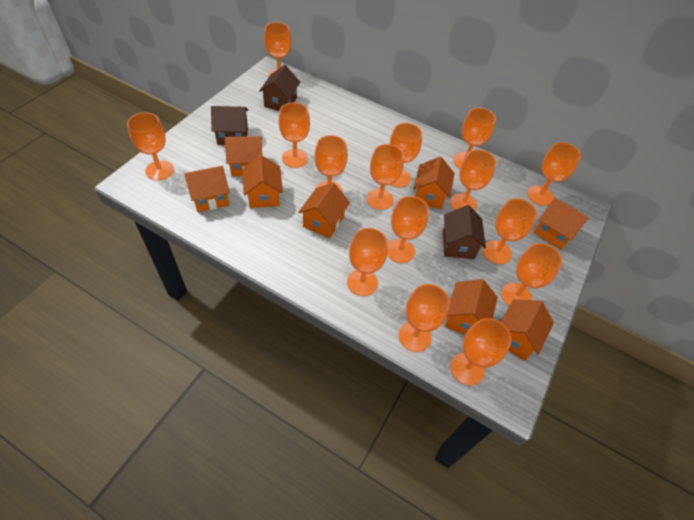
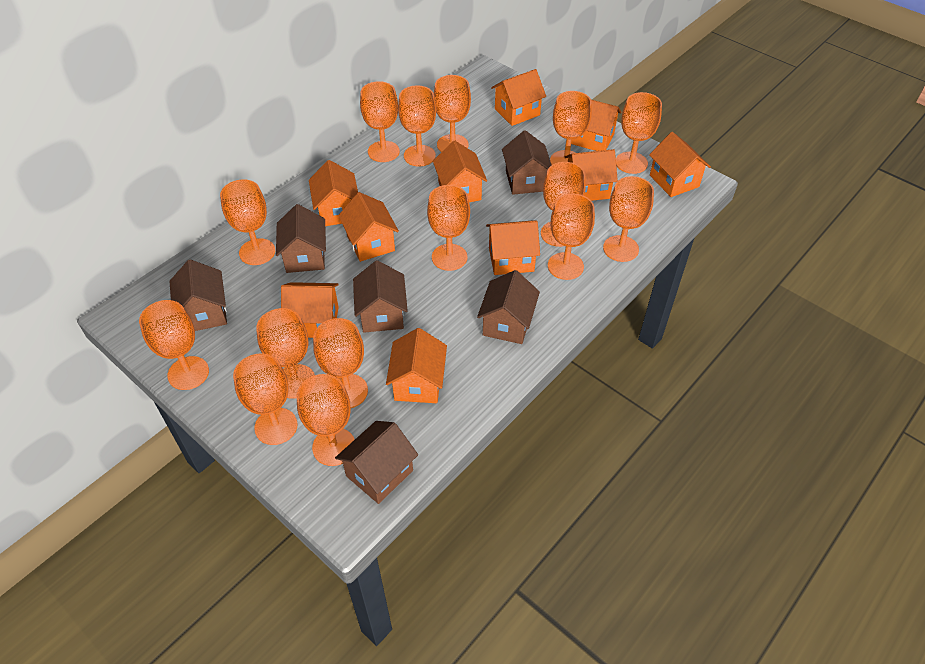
brown house: [211,106,248,145] [259,65,300,111] [443,205,486,259] = 3 -> [169,259,227,331] [276,204,326,273] [335,421,418,504] [353,260,408,333] [477,270,540,344] [502,130,551,195] = 6
orange house: [184,166,230,212] [225,136,262,176] [242,155,283,208] [298,183,350,239] [414,157,455,209] [445,279,498,335] [501,300,554,361] [533,198,589,250] = 8 -> [281,282,339,338] [309,160,358,226] [338,192,399,262] [386,328,447,403] [433,141,487,202] [486,221,540,275] [491,69,546,126] [564,149,618,201] [571,100,622,151] [649,132,711,197] = 10

